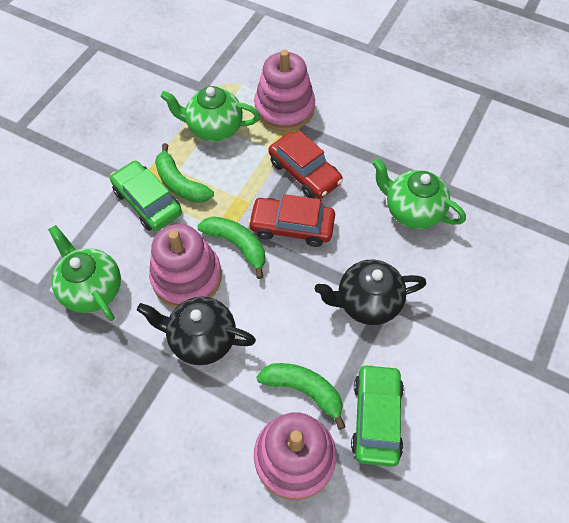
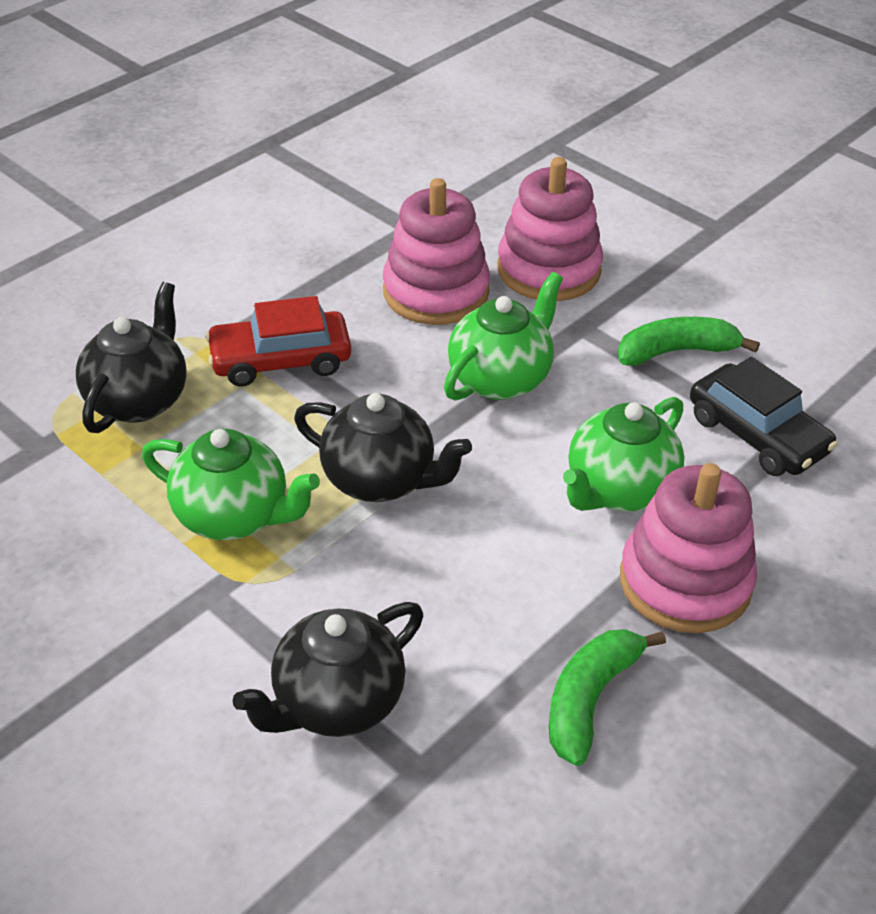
black car: none = 0 -> [690,357,837,476] = 1
black teapot: [137,297,256,365] [315,260,426,325] = 2 -> [76,282,187,433] [232,602,423,737] [294,393,472,502] = 3
green banana: [155,143,214,203] [197,217,265,279] [256,363,345,430] = 3 -> [549,629,666,766] [617,317,760,366] = 2
green car: [110,161,182,231] [351,364,404,467] = 2 -> none = 0
red car: [248,194,335,247] [269,131,343,199] = 2 -> [205,296,351,386] = 1

